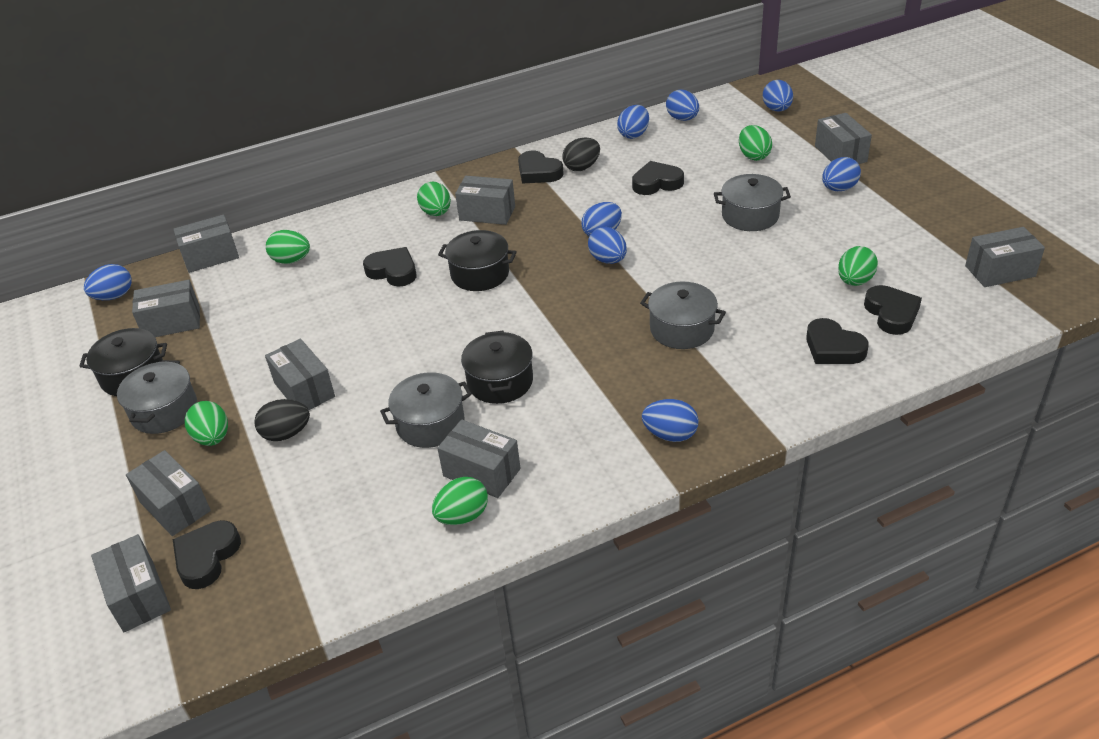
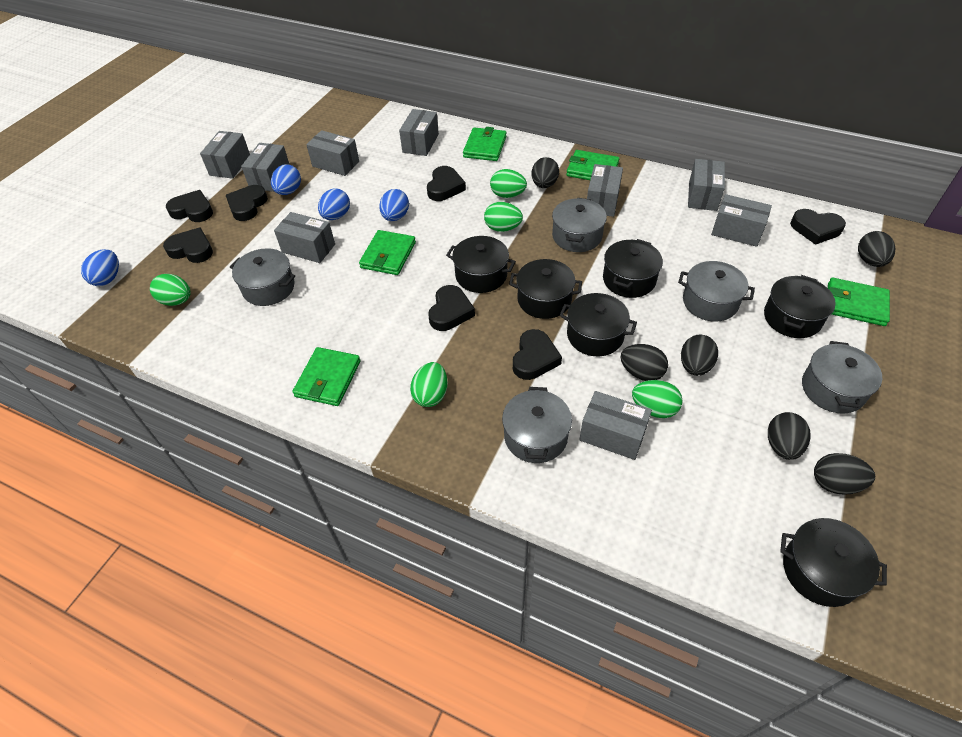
black egg: [254,399,310,441] [562,138,600,171] = 2 -> [532,157,559,188] [621,344,668,381] [681,335,718,376] [768,412,811,460] [814,453,875,495] [858,231,896,267] = 6
black heart: [173,520,241,589] [363,247,416,287] [518,151,564,183] [632,161,684,195] [806,318,869,364] [864,285,922,335] = 6 -> [163,227,213,263] [166,190,213,222] [226,185,268,221] [427,166,466,201] [428,285,475,331] [513,329,562,380] [790,209,846,245] = 7
black pot: [79,328,167,396] [438,230,517,291] [461,331,533,404] = 3 -> [446,236,516,293] [509,259,582,319] [559,293,637,356] [603,239,663,298] [764,275,836,338] [780,518,887,607] = 6
blue egg: [84,264,132,300] [581,202,622,236] [588,227,627,264] [617,105,649,139] [642,399,698,442] [666,89,699,121] [763,80,793,111] [822,157,861,191] = 8 -> [81,249,119,286] [271,165,301,195] [318,189,350,220] [379,189,409,221] = 4
green egg: [185,401,228,446] [266,230,310,264] [417,181,451,216] [432,477,488,525] [739,125,772,161] [838,246,878,286] = 6 -> [150,274,191,306] [410,362,448,407] [484,202,523,232] [490,169,527,198] [632,380,683,418] = 5
green wallet: none = 0 -> [292,347,361,406] [359,230,416,275] [463,127,506,161] [566,150,619,180] [828,278,890,326] = 5
grey pot: [117,360,197,434] [380,372,472,448] [640,282,726,349] [714,174,791,231] = 4 -> [230,248,295,306] [502,387,572,463] [552,198,607,252] [678,261,755,322] [802,341,882,414] = 5

